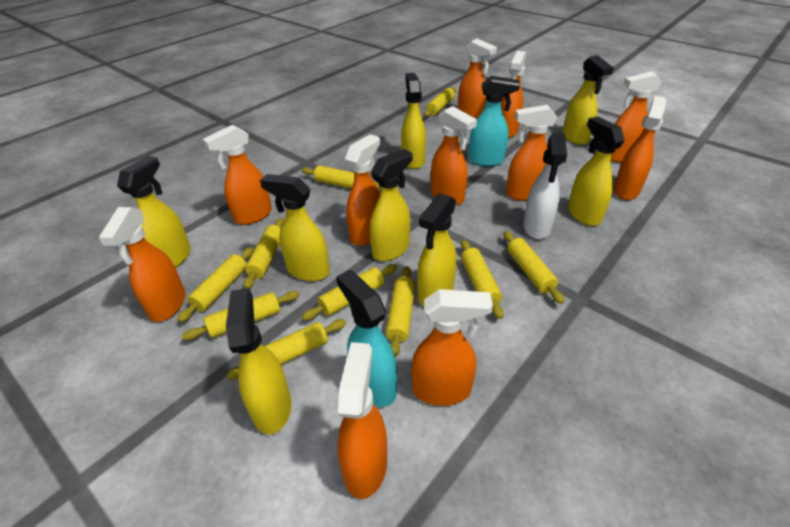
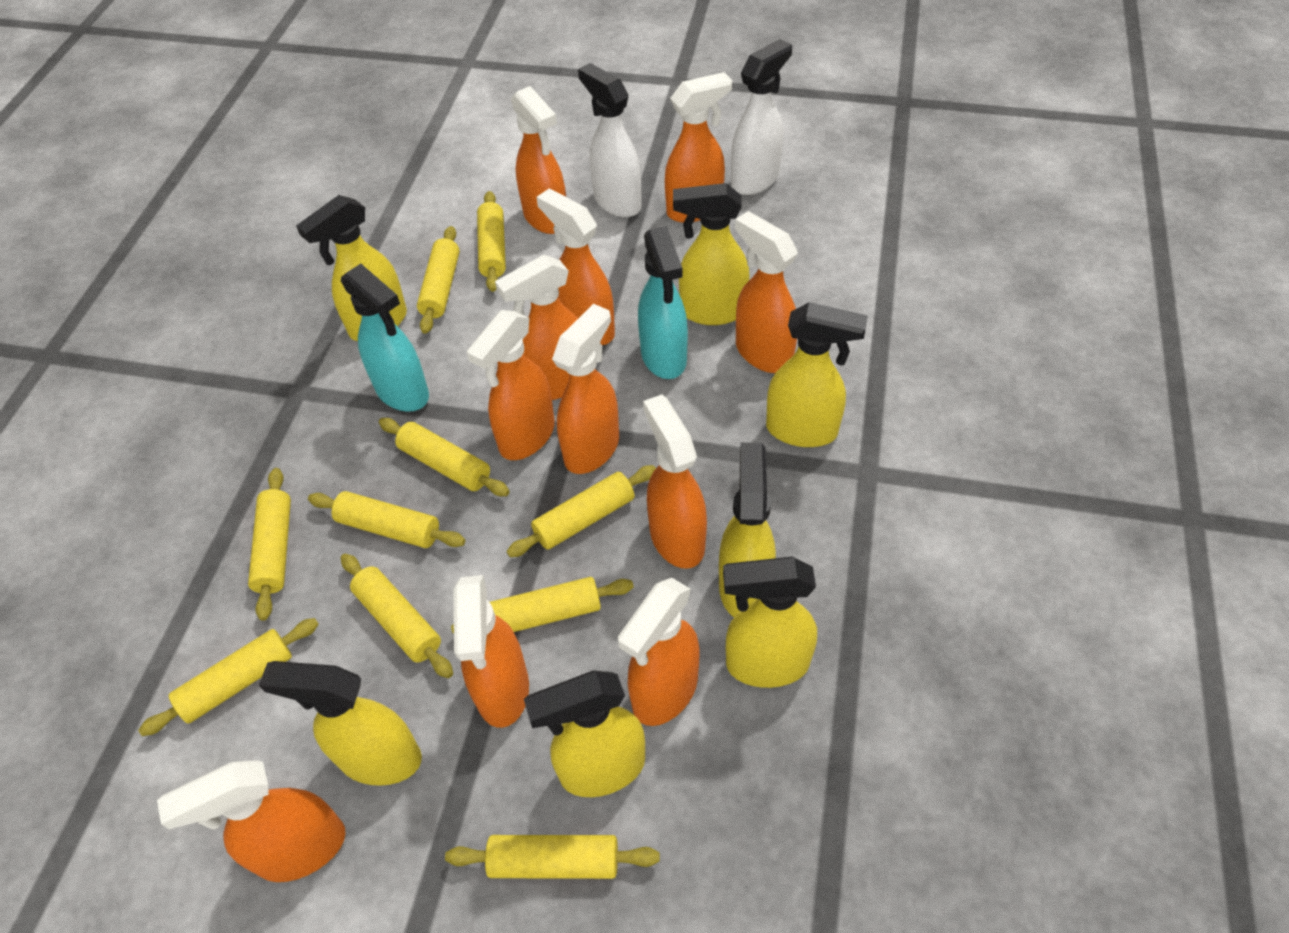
white spray bottle: [523,133,567,239] = 1 -> [578,63,642,217] [731,39,792,195] = 2
yellow spray bottle: [117,156,191,268] [226,288,291,434] [260,174,330,281] [370,149,413,261] [401,73,426,169] [417,193,457,306] [563,55,614,145] [568,116,625,226] = 8 -> [259,661,422,786] [296,195,407,341] [524,670,645,797] [673,183,750,325] [719,442,776,617] [723,557,817,688] [766,302,868,447] = 7

